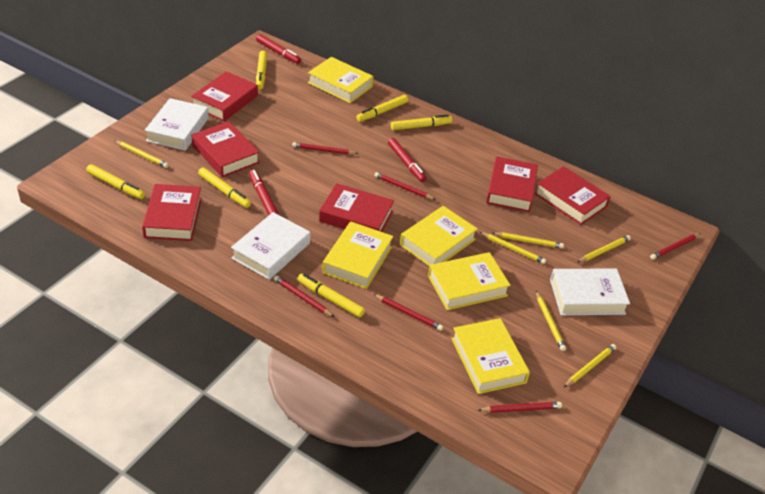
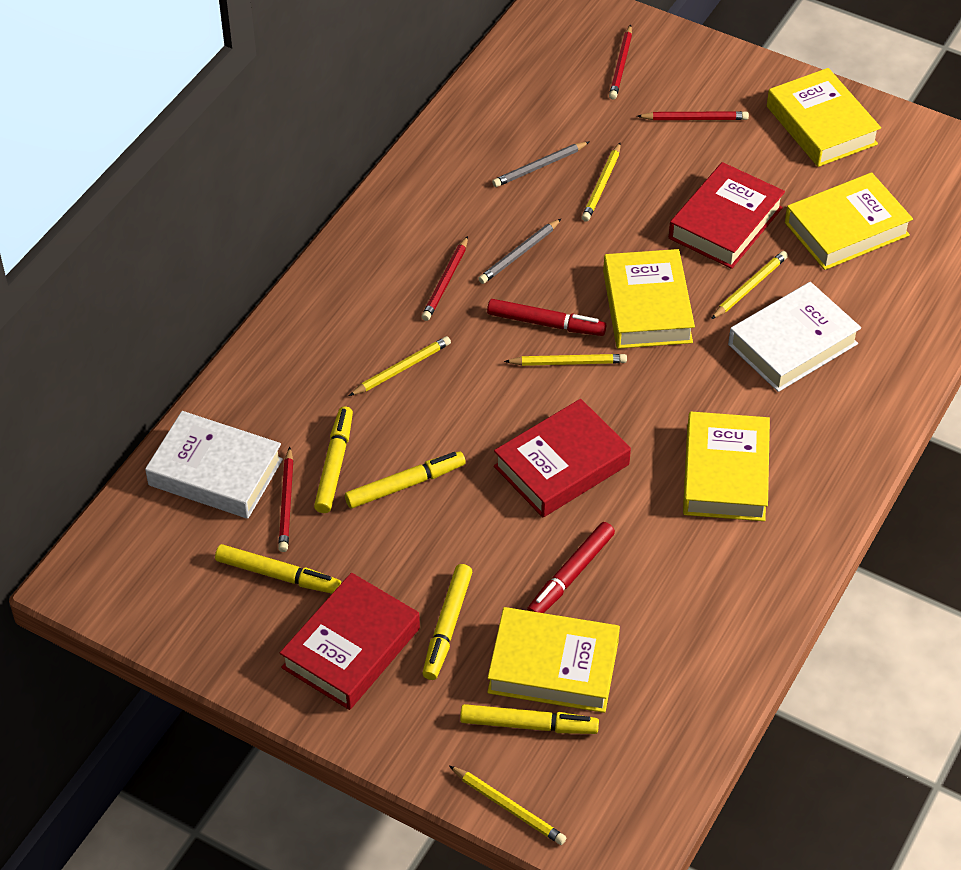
grey pencil: none = 0 -> [478,218,562,284] [492,141,590,187] = 2
red book: [142,184,202,241] [191,71,258,121] [191,121,260,177] [319,183,394,232] [486,156,538,212] [534,166,611,225] = 6 -> [280,573,420,710] [494,399,631,517] [669,162,785,269] = 3
red marker: [249,170,279,215] [256,34,301,64] [388,138,427,182] = 3 -> [487,299,606,336] [527,522,615,613] = 2
red pencil: [274,275,334,317] [292,142,359,155] [373,294,443,331] [374,172,436,200] [478,402,562,413] [650,233,701,260] = 6 -> [278,447,293,552] [422,236,468,321] [609,25,632,100] [637,111,749,120] = 4
white book: [145,98,209,151] [231,212,310,280] [550,268,630,315] = 3 -> [145,411,283,519] [728,282,861,392] = 2
yellow marker: [86,164,145,199] [198,167,251,208] [256,51,267,90] [297,274,365,318] [356,95,408,122] [391,115,452,130] = 6 -> [215,544,341,594] [314,406,353,513] [345,451,466,508] [423,564,472,680] [460,704,599,734] = 5
yellow pencil: [114,140,169,168] [480,232,546,264] [492,232,564,248] [536,291,566,351] [564,344,616,387] [578,235,631,262] = 6 -> [349,336,451,396] [449,766,566,845] [504,354,627,366] [582,142,621,222] [711,251,788,319] = 5

